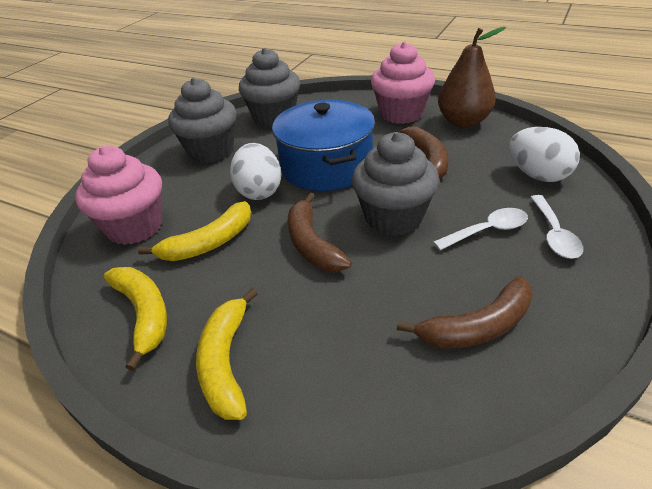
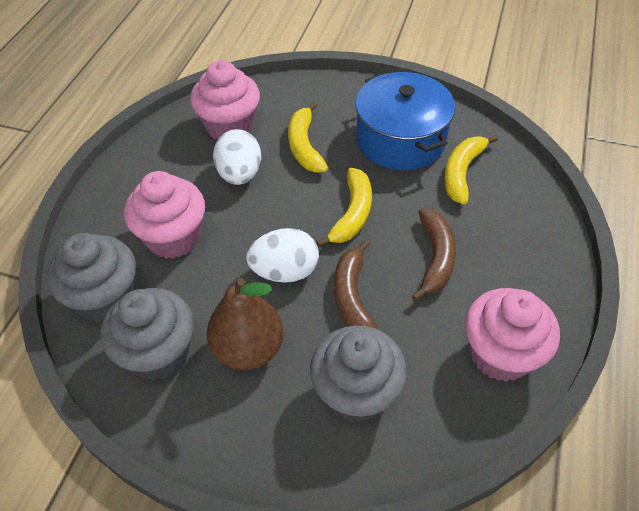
brown banana: [288,193,352,272] [397,276,533,349] [400,127,449,179] = 3 -> [334,239,379,330] [412,209,456,301] = 2
pink cupcake: [75,146,162,245] [371,42,435,124] = 2 -> [124,171,205,259] [190,60,260,140] [465,288,560,382] = 3
white spoon: [433,208,528,250] [530,195,583,259] = 2 -> none = 0

